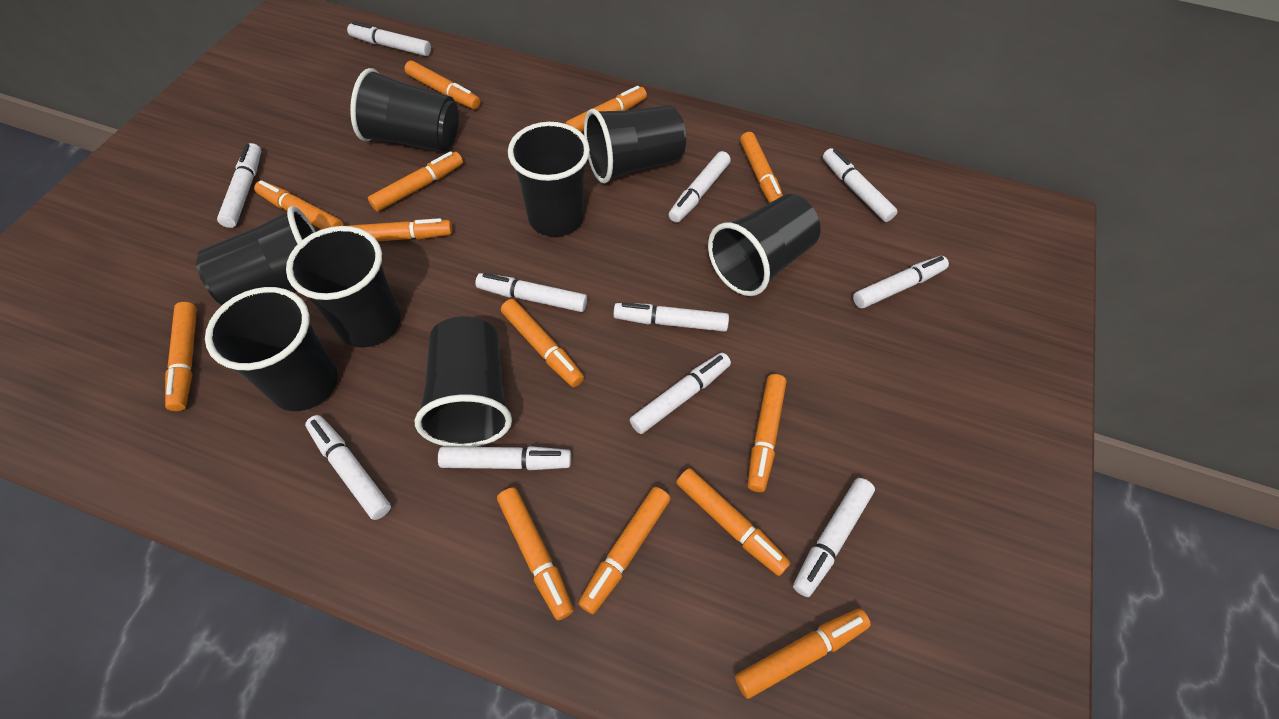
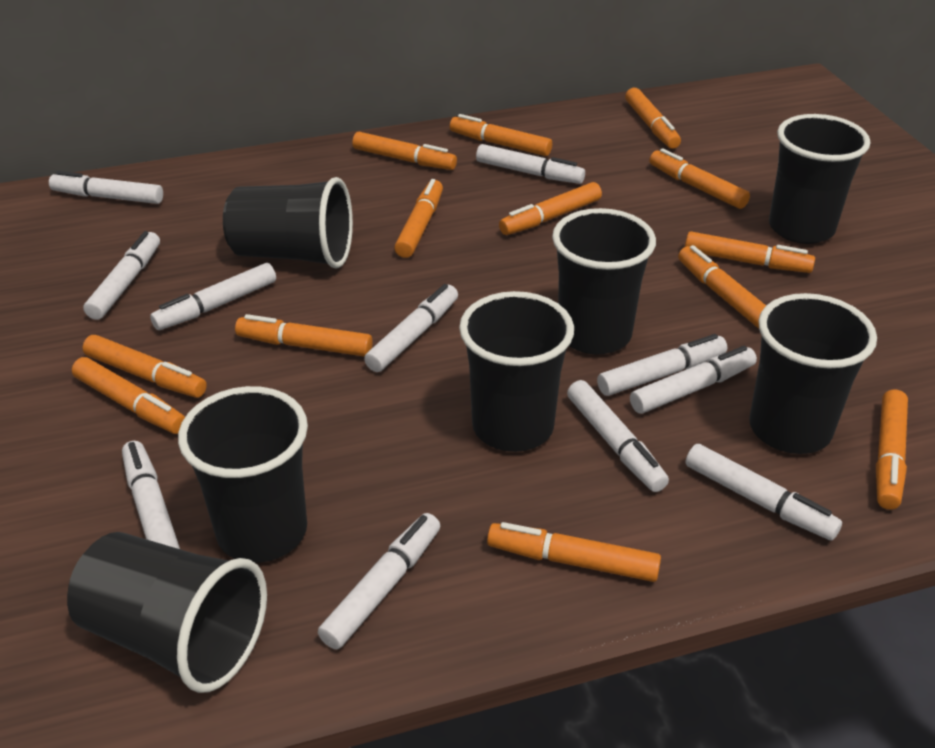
black cup: [196,206,316,305] [205,287,338,411] [286,226,400,348] [350,68,459,152] [415,316,512,447] [508,122,590,237] [584,105,686,183] [708,194,821,296] = 8 -> [67,532,267,693] [178,386,308,563] [223,177,353,269] [459,291,574,452] [552,208,656,355] [749,293,877,454] [769,114,870,244] = 7

